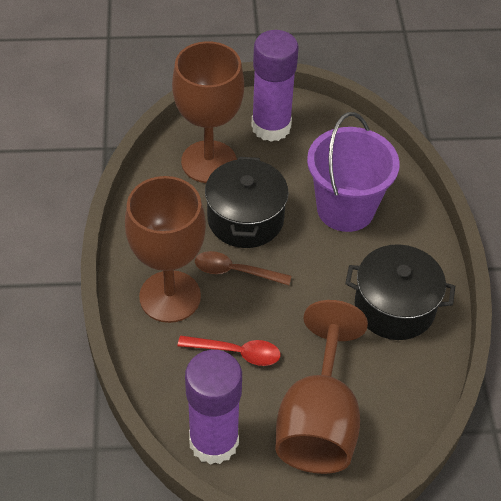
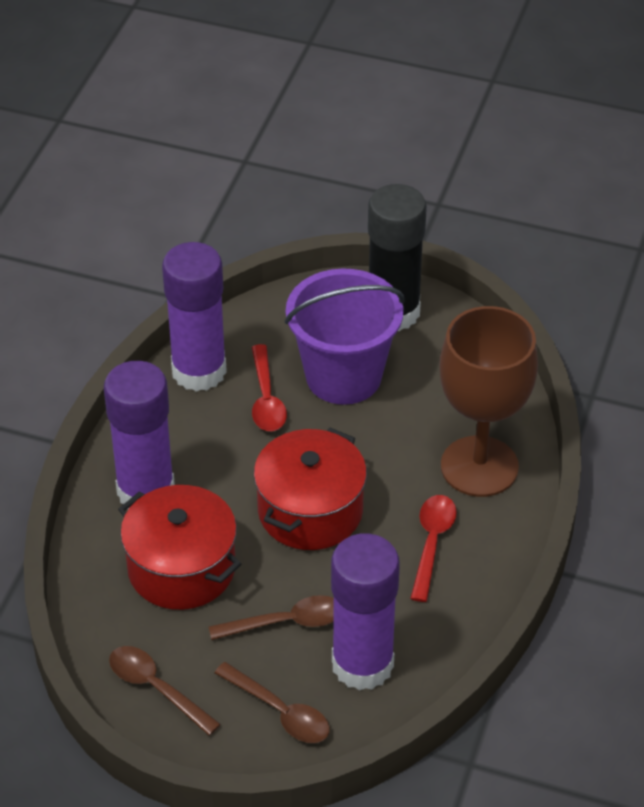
black glue stick: none = 0 -> [368,184,427,331] = 1
black pot: [205,157,289,248] [345,244,455,340] = 2 -> none = 0
brown goblet: [125,176,206,323] [172,41,244,183] [275,300,368,474] = 3 -> [439,306,538,497] = 1
brown spoon: [195,251,291,285] = 1 -> [109,646,221,736] [209,595,334,640] [215,662,330,743] = 3
purple glue stick: [185,350,242,465] [252,30,299,142] = 2 -> [104,361,175,509] [162,242,227,392] [331,533,400,690] = 3
red pot: none = 0 -> [118,485,241,610] [254,428,367,550] = 2
red spoon: [178,336,281,366] = 1 -> [252,344,287,431] [410,495,457,602] = 2

